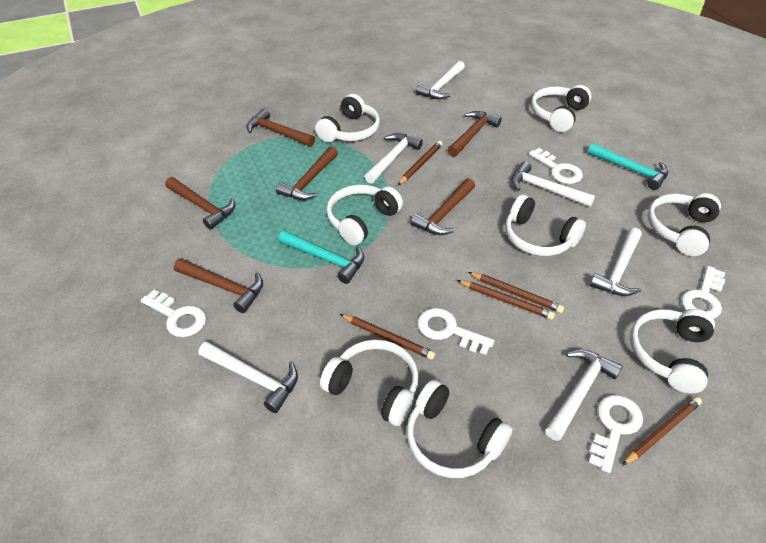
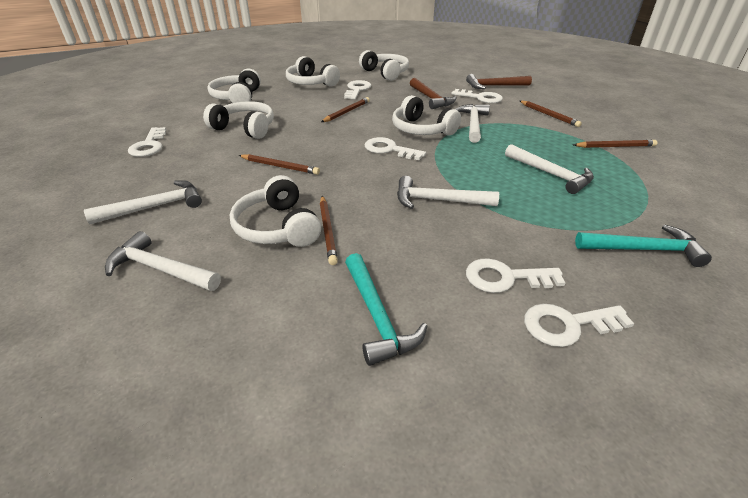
brown hammer: [165,177,235,230] [174,258,263,313] [246,108,315,147] [276,146,338,200] [410,178,475,235] [448,111,502,157] = 6 -> [410,78,457,109] [466,74,532,89] = 2
white hammer: [198,342,298,413] [365,133,423,184] [416,61,465,99] [511,161,595,207] [545,350,623,441] [590,228,642,296] = 6 -> [84,180,202,224] [105,231,221,291] [397,176,499,209] [455,104,490,143] [505,144,594,194] = 5
white headphones: [315,94,380,142] [320,340,419,426] [326,185,403,245] [407,380,512,478] [505,195,586,256] [531,85,592,132] [630,309,715,394] [647,193,721,256] = 8 -> [203,101,274,139] [207,68,261,103] [230,175,321,247] [286,56,340,87] [359,50,409,81] [392,95,461,136] = 6
white key: [141,289,206,337] [417,308,494,355] [529,148,583,184] [589,395,643,473] [681,266,725,319] = 5 -> [128,127,166,157] [344,80,371,99] [365,137,426,160] [452,89,503,103] [466,258,565,293] [524,304,634,347] = 6

